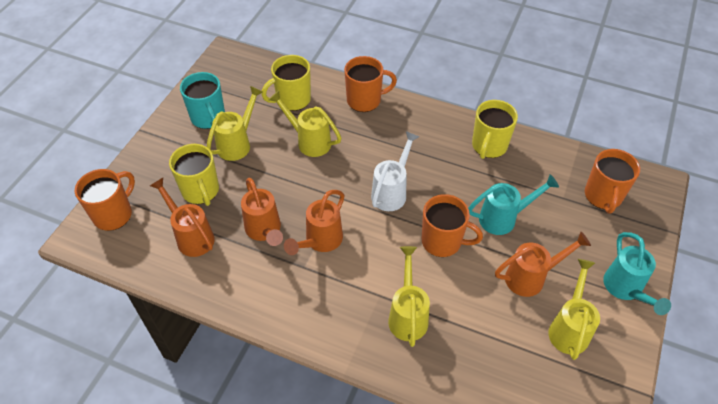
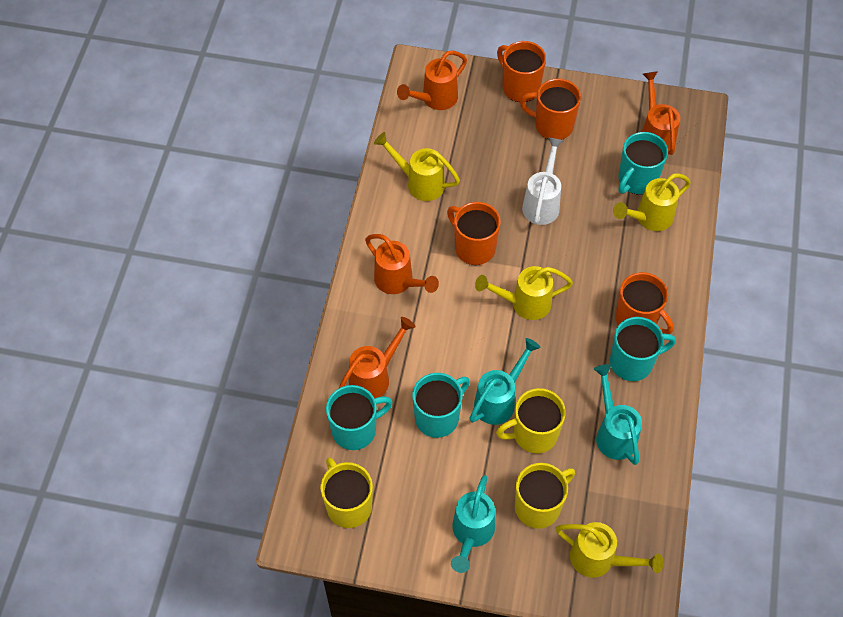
turquoise mug: [180,72,225,129] = 1 -> [326,385,392,450] [412,373,470,438] [610,317,676,381] [618,132,668,194] = 4
turquoise watering can: [468,174,559,235] [603,232,671,315] = 2 -> [451,475,495,573] [470,338,541,425] [594,364,642,465] = 3

